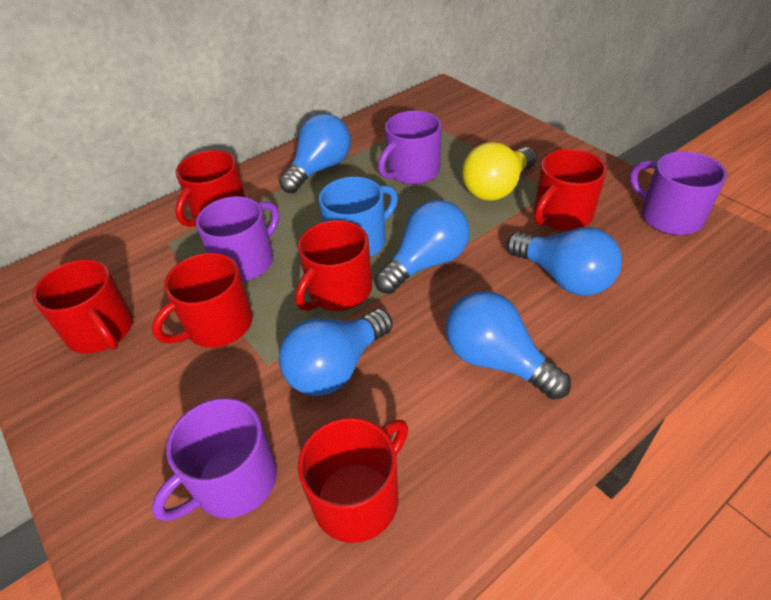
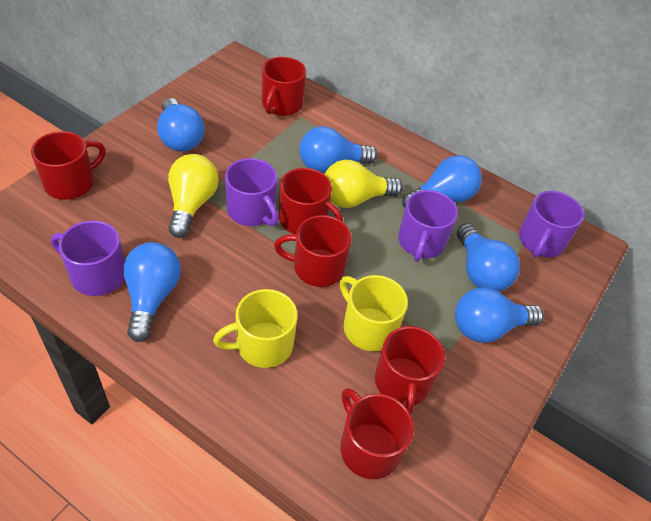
blue light bulb: [279,113,351,193] [279,309,393,396] [374,200,470,294] [446,291,571,400] [506,227,622,296] = 5 -> [123,242,181,342] [157,98,204,152] [300,126,378,173] [402,155,482,208] [455,287,544,343] [457,223,520,292] = 6
blue mug: [319,177,398,257] = 1 -> none = 0
yellow light bulb: [462,142,537,201] = 1 -> [168,154,219,238] [325,160,403,208] = 2
yellow mug: none = 0 -> [213,289,297,368] [340,275,408,351] = 2

